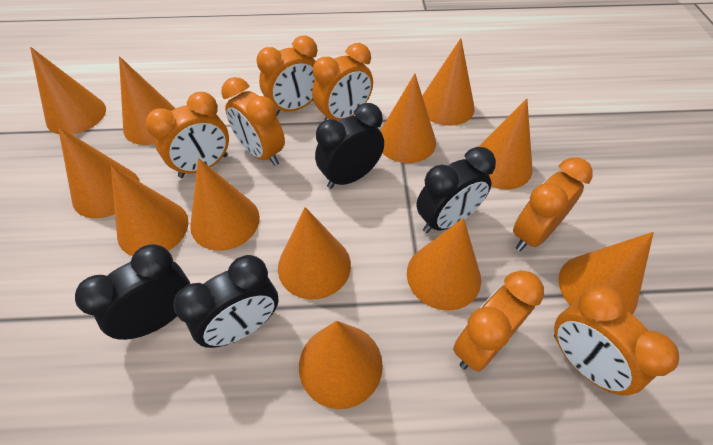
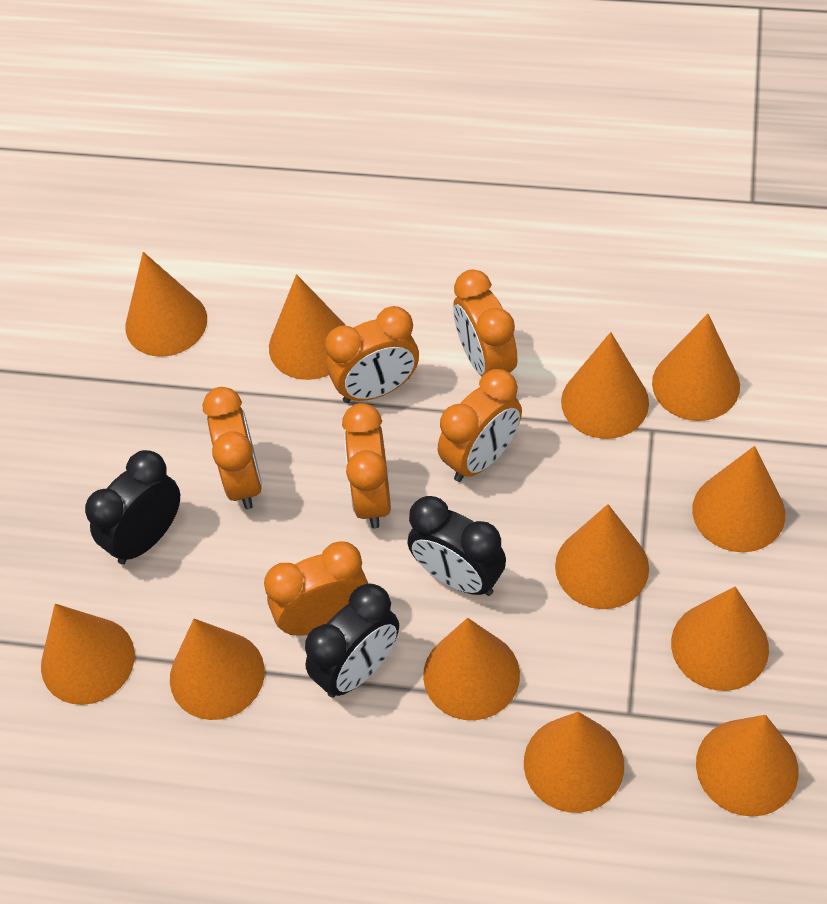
black clock: [75,244,190,340] [174,255,279,348] [315,103,384,189] [416,147,496,233] = 4 -> [85,450,180,564] [305,583,399,698] [408,496,506,596] = 3
orange clock: [145,92,229,178] [221,77,285,166] [257,36,317,115] [312,43,373,121] [453,270,544,372] [513,157,593,251] [554,285,679,395] = 7 -> [203,387,262,509] [264,541,368,635] [325,306,419,403] [342,403,391,529] [438,369,522,482] [453,270,518,377] = 6

